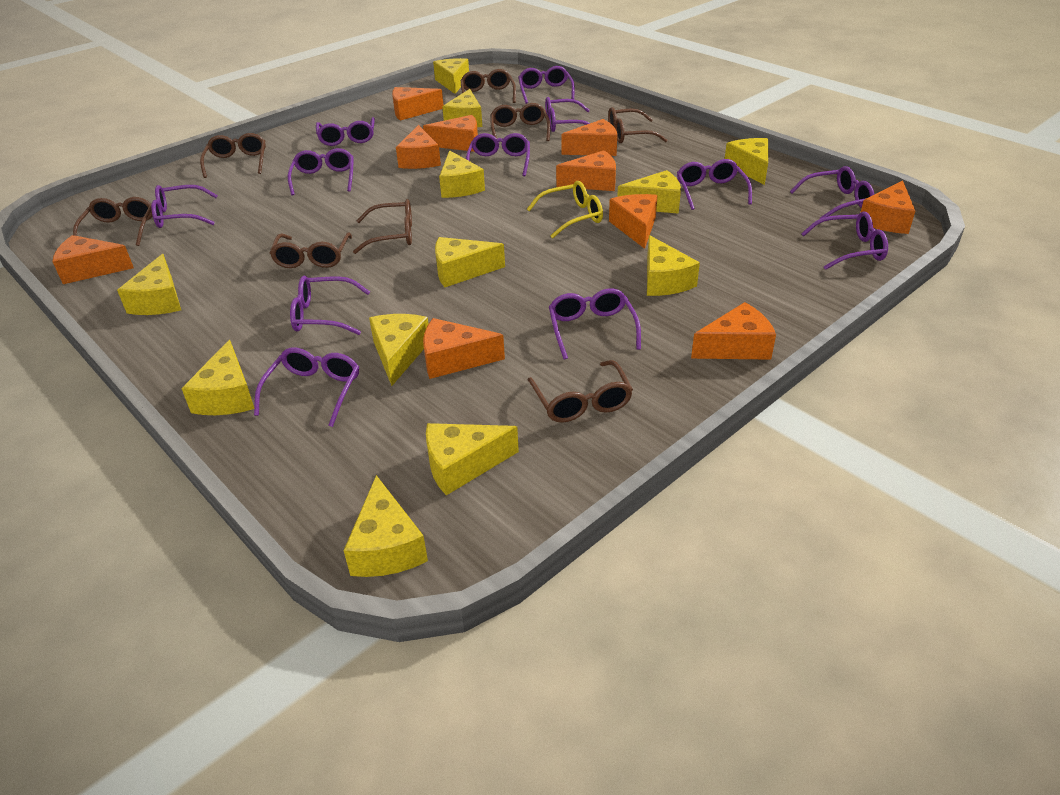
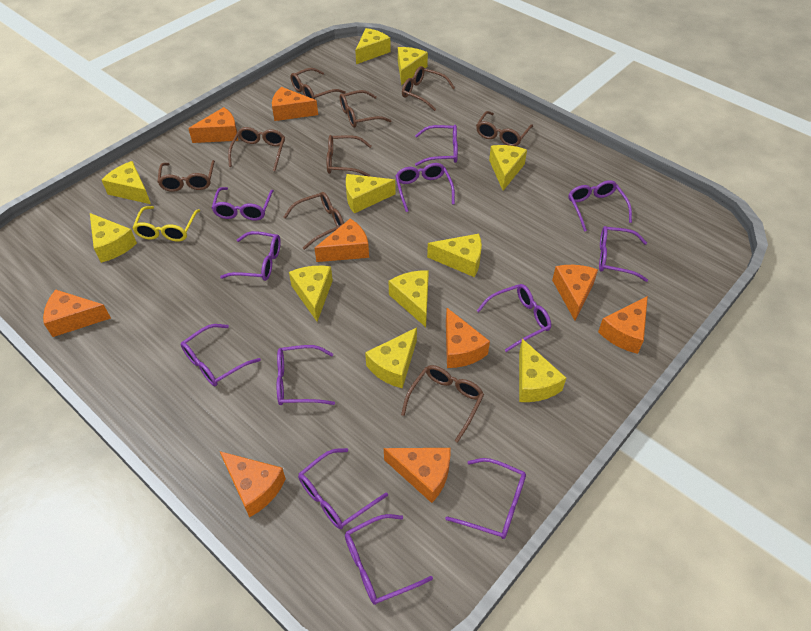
brown glasses: [73,197,153,246] [200,133,266,178] [270,232,352,268] [353,199,412,254] [461,69,516,103] [491,103,550,141] [528,360,633,423] [608,107,667,143] = 8 -> [157,160,215,192] [228,127,285,171] [284,192,344,250] [290,68,346,99] [327,135,372,176] [340,90,392,128] [401,365,484,443] [402,66,455,111] [476,111,533,146] = 9
orange cheese: [52,235,134,284] [392,87,443,121] [396,125,441,169] [423,115,478,152] [423,318,505,379] [556,151,616,191] [561,119,617,156] [609,194,657,249] [691,302,776,360] [860,181,915,234] = 10 -> [43,289,111,337] [188,107,238,143] [219,451,286,518] [272,87,318,121] [314,218,369,262] [384,448,451,503] [446,308,490,368] [552,265,598,320] [598,296,648,354] = 9
yellow cheese: [117,254,181,315] [181,340,254,415] [343,475,428,577] [369,314,428,386] [426,423,519,495] [433,58,469,94] [435,237,505,287] [439,150,485,198] [442,89,482,127] [617,170,681,214] [647,235,700,296] [725,138,768,185] = 12 -> [90,213,137,263] [102,161,151,204] [289,266,333,322] [346,174,396,213] [355,28,391,64] [365,328,417,388] [389,270,429,327] [398,47,428,85] [427,234,482,277] [489,145,527,191] [519,339,566,402] = 11

